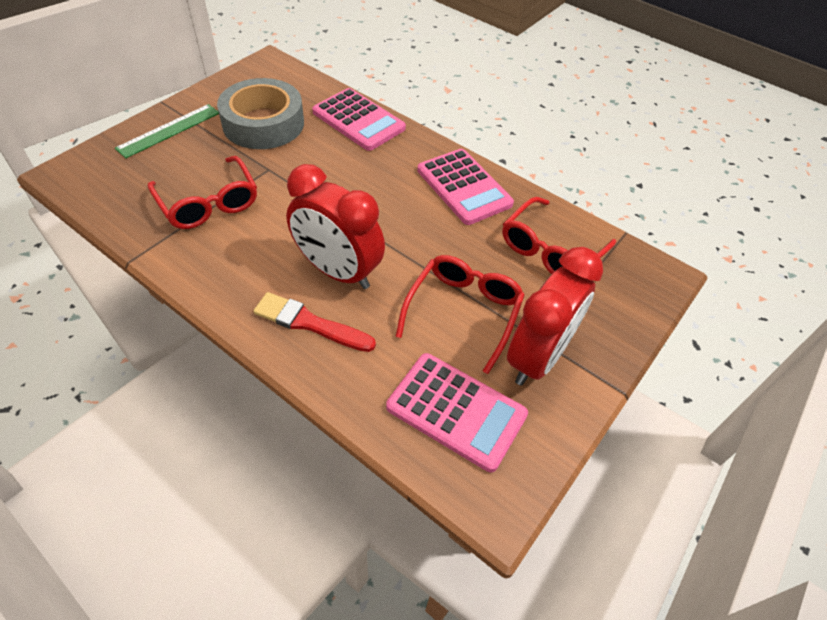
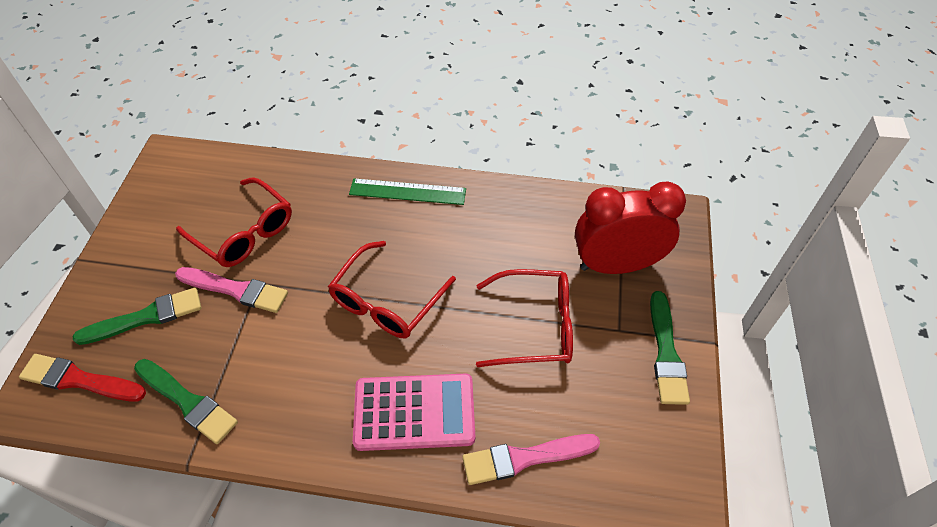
green brush: none = 0 -> [73,288,202,345] [134,359,238,444] [650,291,690,405] = 3
grey tape: [217,78,304,149] = 1 -> none = 0
pink brush: none = 0 -> [175,267,288,313] [462,434,600,485] = 2
pink calculator: [312,88,406,151] [386,353,528,472] [417,149,514,225] = 3 -> [353,374,475,451] = 1
red clock: [286,164,385,289] [507,247,603,386] = 2 -> [575,181,686,274] = 1

